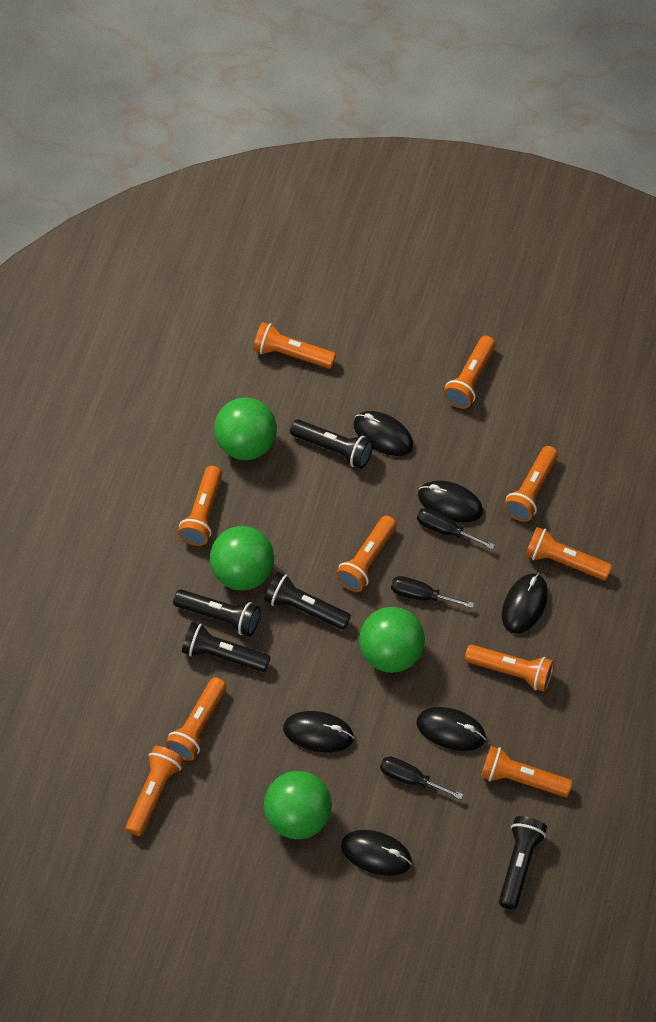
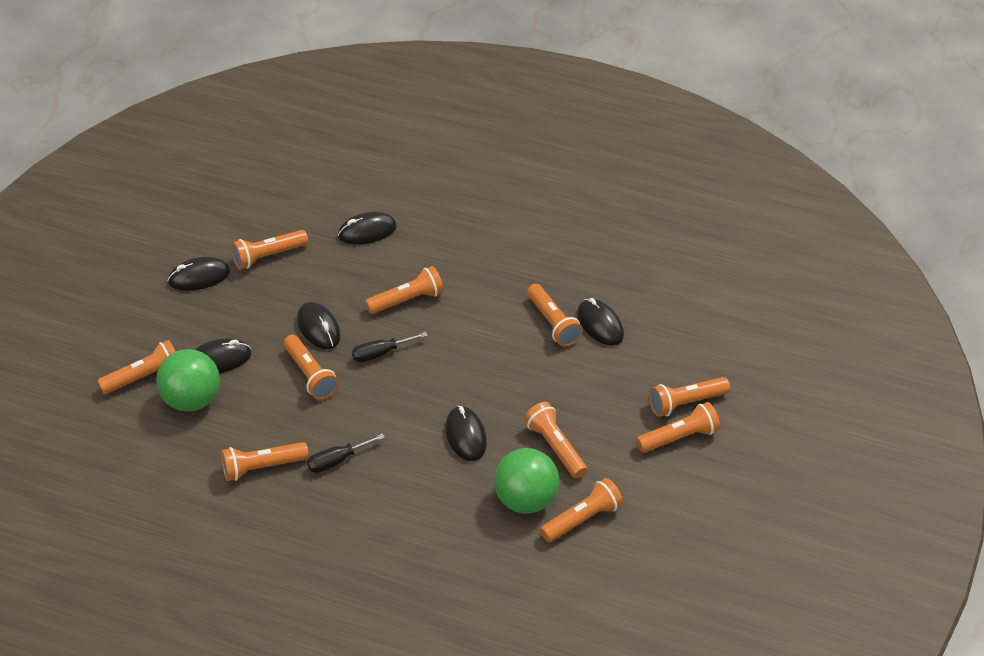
black flashlight: [173,589,260,637] [182,622,271,672] [264,572,351,630] [290,419,373,469] [499,816,547,910] = 5 -> none = 0
black screwdriver: [380,756,464,799] [391,576,474,608] [417,508,495,549] = 3 -> [307,433,385,473] [352,332,428,362] = 2
green ball: [210,526,274,591] [214,397,277,460] [264,771,332,839] [359,607,425,673] = 4 -> [156,349,220,412] [494,448,559,514] = 2

